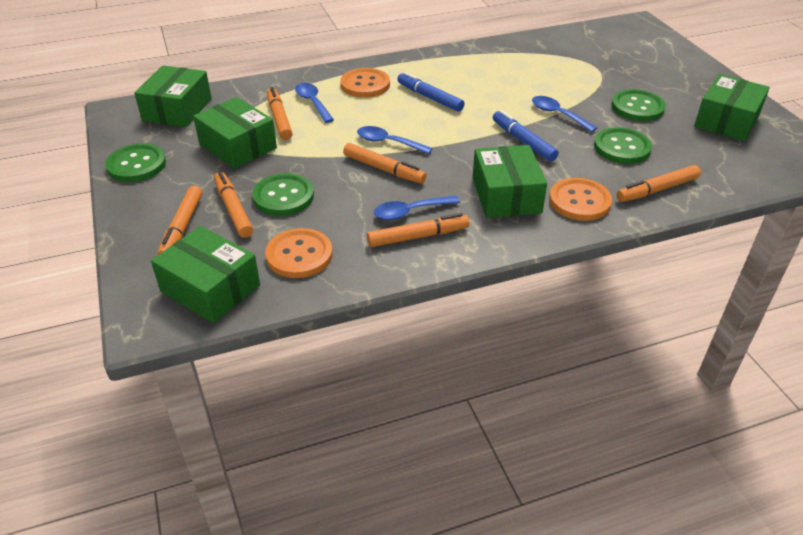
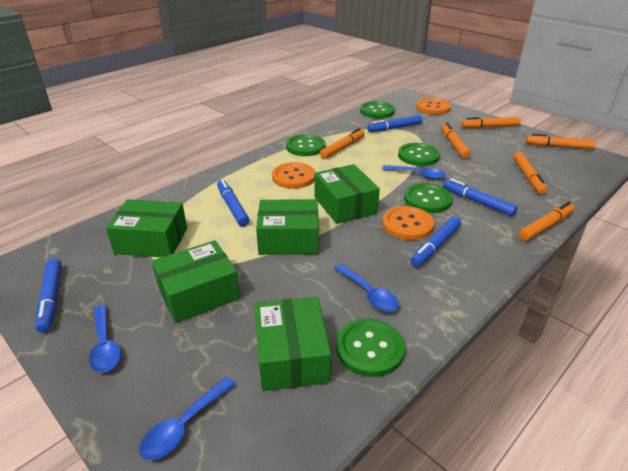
blue marker: [397,72,465,112] [493,110,559,162] = 2 -> [36,258,62,333] [217,179,249,227] [367,115,423,132] [410,216,461,267] [443,178,518,216] = 5
green button: [105,144,166,182] [252,173,314,216] [594,127,652,164] [611,89,666,121] = 4 -> [286,134,325,156] [336,318,405,377] [360,101,395,119] [398,143,440,166] [404,183,453,213] = 5

